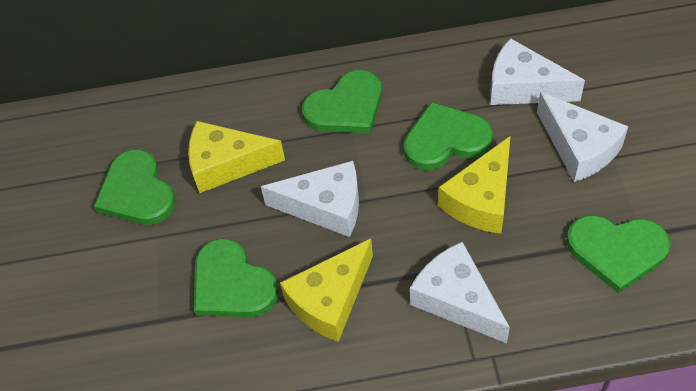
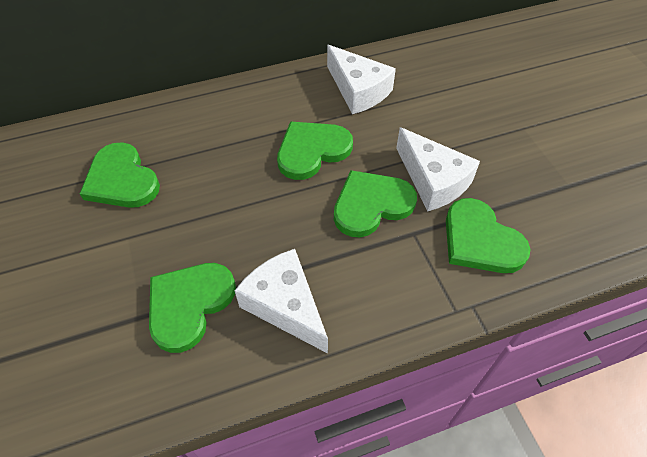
white cheese: [261,161,359,237] [410,242,510,343] [490,38,585,105] [537,92,628,182] = 4 -> [234,249,328,353] [327,45,396,114] [396,127,480,212] = 3
yellow cheese: [188,121,285,193] [280,239,373,342] [438,136,511,234] = 3 -> none = 0

